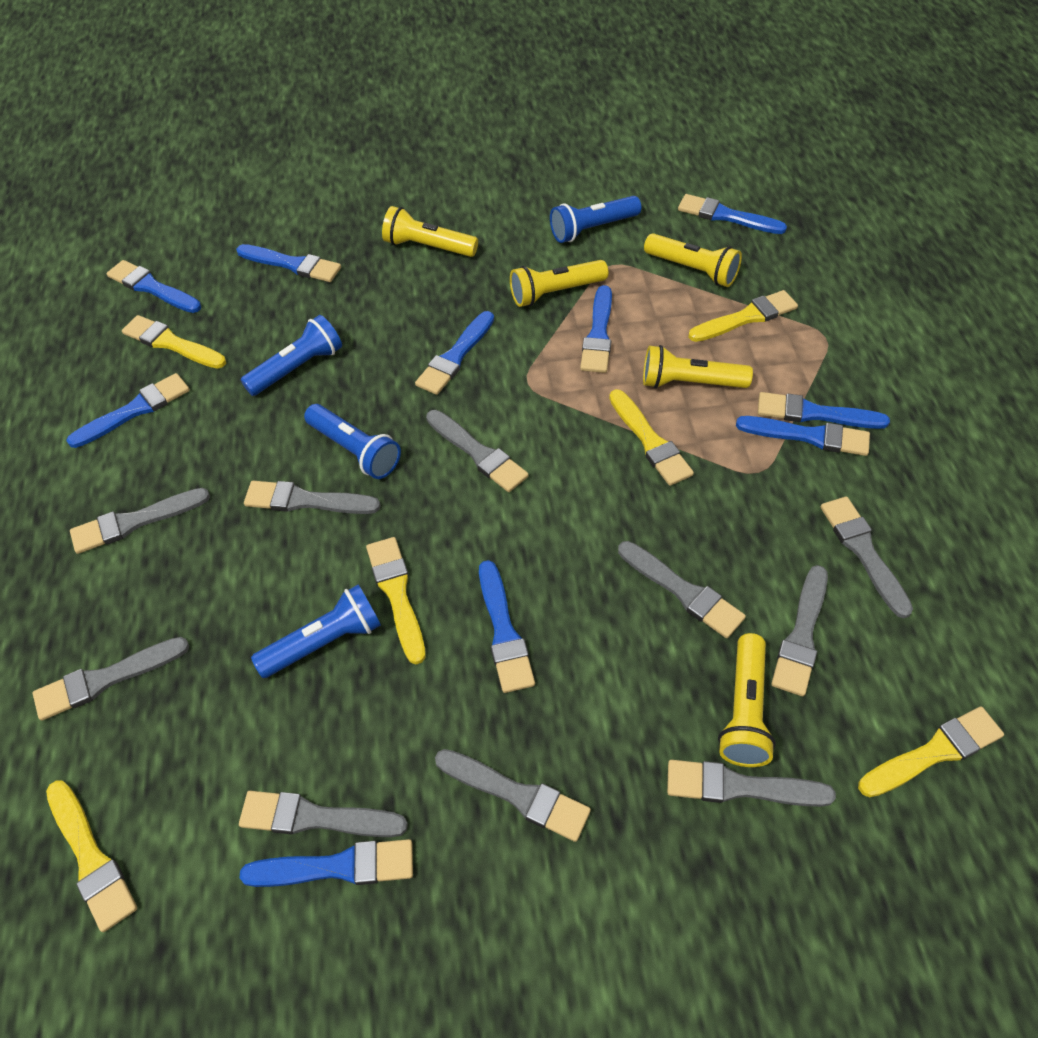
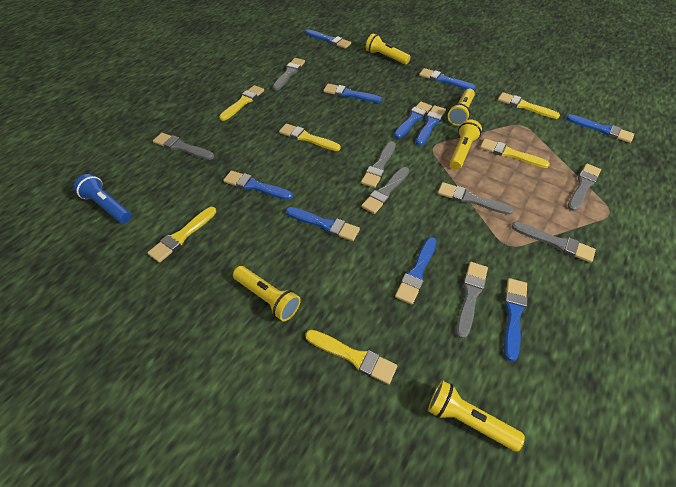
blue flashlight: [241,315,342,396] [251,584,381,678] [304,404,401,479] [550,196,642,243] = 4 -> [74,174,131,223] = 1
grey brush: [32,637,189,721] [70,488,210,554] [239,791,408,837] [244,481,381,514] [426,410,529,492] [435,749,591,842] [618,541,746,638] [667,760,836,807] [771,565,828,696] [820,496,913,618] = 10 -> [153,133,214,160] [273,58,305,91] [361,141,396,188] [361,167,409,214] [438,182,514,215] [456,262,488,339] [511,222,596,263] [568,164,601,211] = 8

